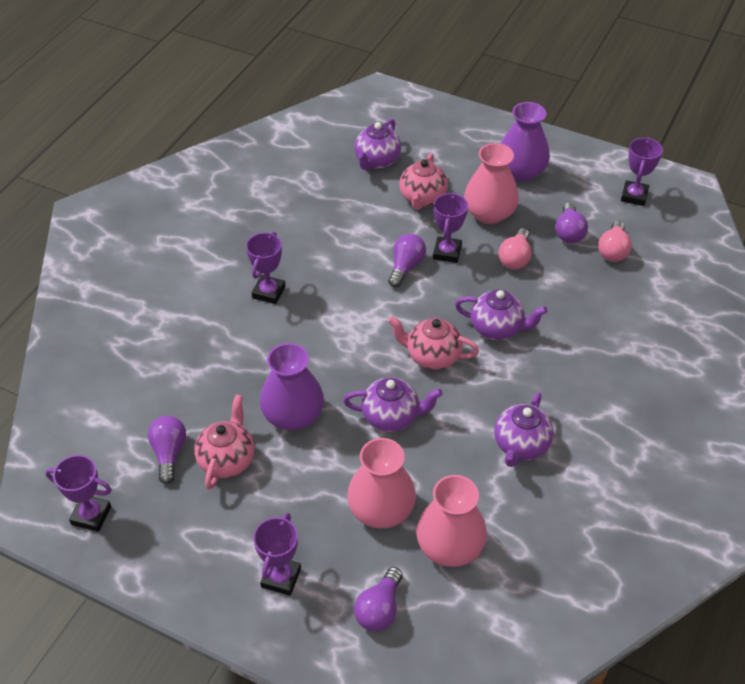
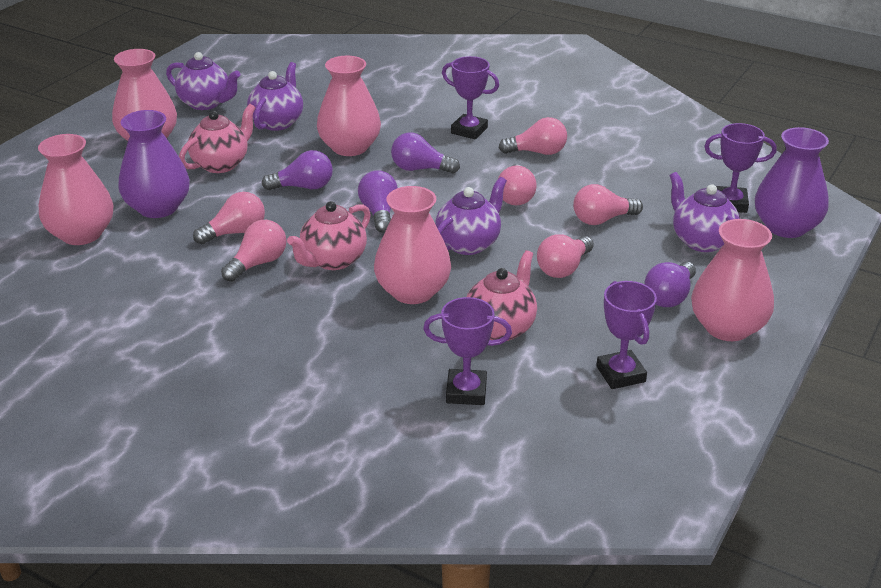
pink light bulb: [498,228,532,270] [598,221,632,262] = 2 -> [193,192,265,244] [221,220,287,282] [497,164,537,205] [499,117,567,155] [537,234,594,278] [573,184,643,225] = 6
pink vase: [347,438,416,529] [416,475,487,567] [464,143,519,224] = 3 -> [38,134,113,245] [112,49,177,141] [317,56,381,156] [374,186,451,304] [691,219,774,341] = 5
purple trophy: [45,455,111,532] [246,232,285,304] [253,513,301,596] [433,192,468,263] [621,137,663,206] = 5 -> [423,297,512,405] [442,56,499,139] [596,281,657,389] [704,123,776,213] = 4

